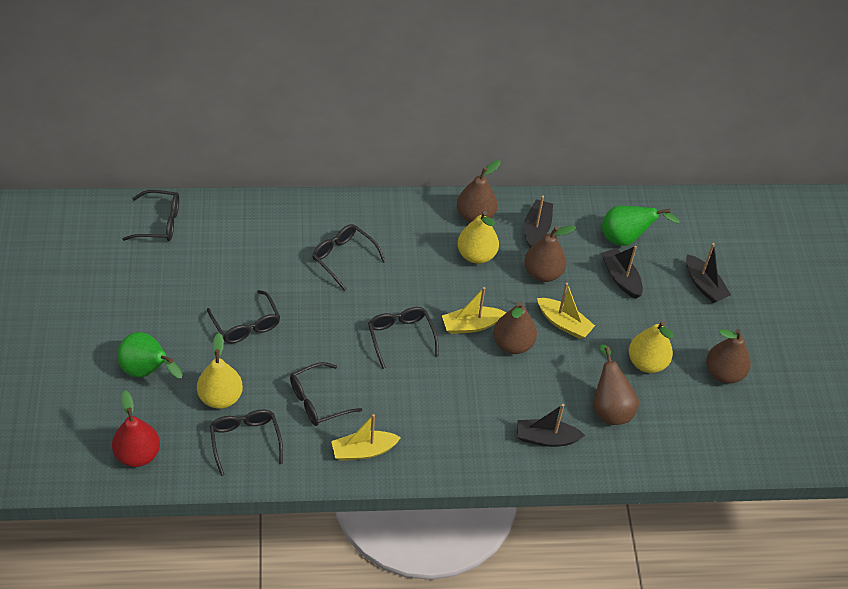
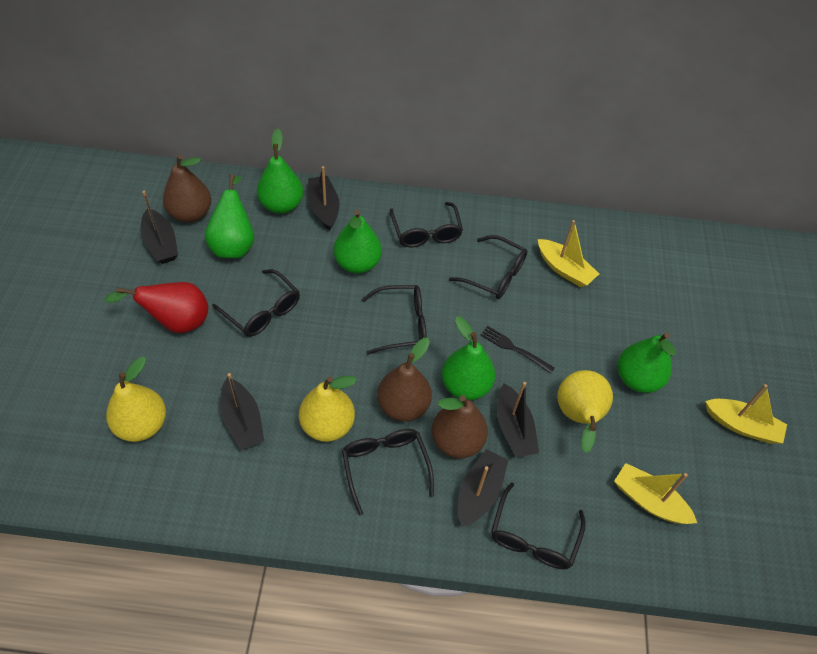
black boat: [517,404,585,447] [524,196,553,248] [601,246,643,299] [686,243,731,303] = 4 -> [141,191,178,264] [220,373,264,450] [308,166,339,230] [458,449,509,527] [497,382,539,458] = 5
black fork: none = 0 -> [480,326,555,374] = 1
brown pear: [457,160,501,223] [493,301,537,354] [524,226,576,282] [594,344,639,425] [706,329,751,384] = 5 -> [163,155,211,222] [377,338,432,421] [432,395,488,458] = 3
green pear: [117,332,183,378] [602,206,680,246] = 2 -> [205,174,254,258] [257,129,303,214] [334,210,382,273] [442,316,495,400] [618,332,676,393] = 5

